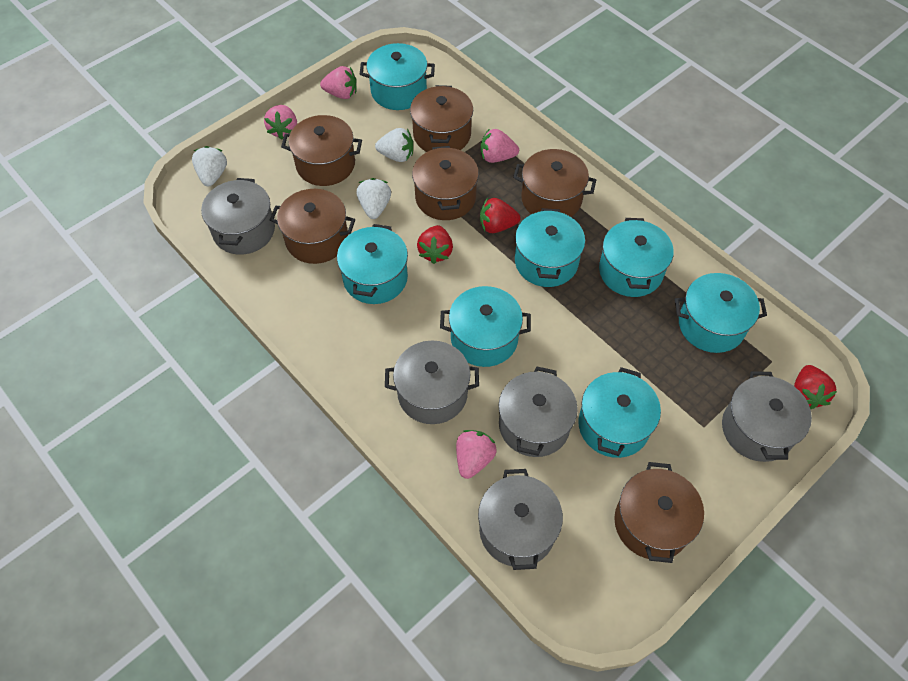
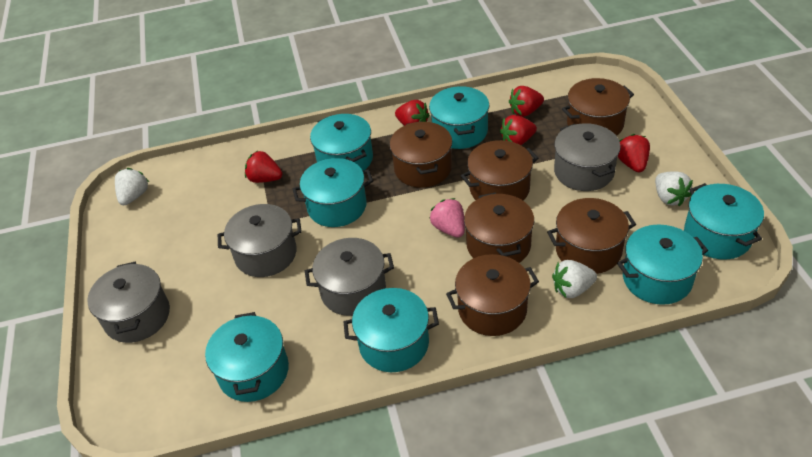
grey pot: [201,178,275,255] [385,341,479,424] [478,469,563,570] [499,367,578,457] [722,371,812,462] = 5 -> [87,262,170,343] [218,204,302,277] [305,238,394,316] [554,123,621,191] = 4
pink strawberry: [264,105,297,139] [320,66,357,99] [456,430,497,479] [481,128,519,163] = 4 -> [429,198,465,238] = 1
red strawberry: [417,225,453,264] [480,198,521,233] [794,365,837,409] = 3 -> [245,151,282,183] [395,100,430,126] [500,115,537,145] [509,86,544,117] [618,134,650,172] = 5

